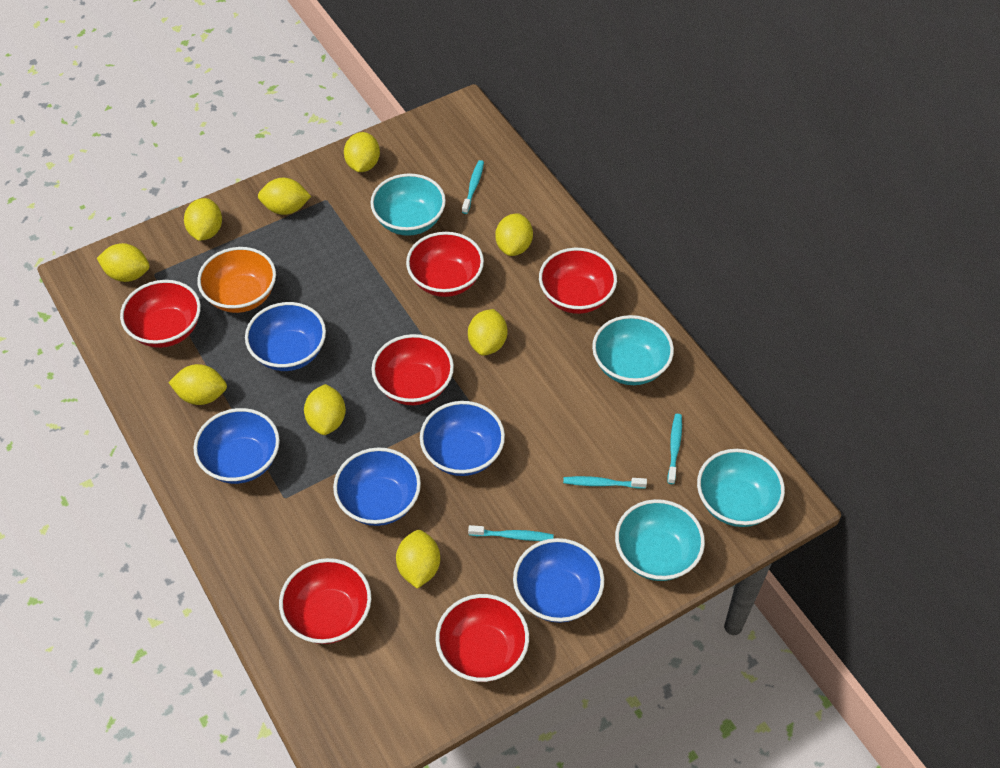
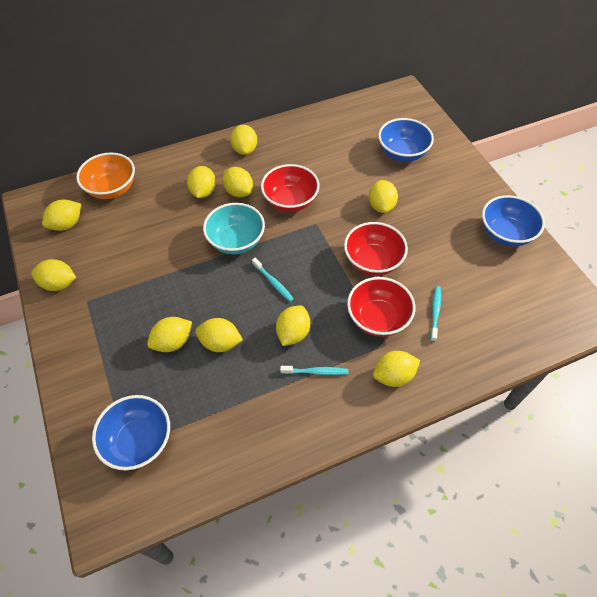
blue bowl: [193,408,280,484] [245,302,326,371] [333,447,421,526] [420,401,505,476] [513,538,604,623] = 5 -> [92,395,170,470] [378,118,434,162] [482,195,545,247] = 3
red bowl: [120,280,201,348] [279,558,371,644] [371,334,454,405] [406,232,484,297] [435,594,529,682] [539,248,617,314] = 6 -> [261,164,320,212] [344,222,408,276] [347,277,415,337] = 3
turquoise bowl: [370,174,446,236] [592,315,674,385] [615,499,705,581] [697,449,785,527] = 4 -> [203,203,265,254] = 1
turquoise toothbrush: [462,160,484,214] [468,525,554,541] [563,476,647,489] [668,414,682,484] = 4 -> [252,258,294,302] [280,366,349,375] [430,286,441,342] = 3
yellow lemon: [97,243,150,282] [168,364,227,405] [184,198,222,241] [258,178,311,215] [304,384,346,435] [344,132,380,172] [396,530,440,589] [468,309,507,356] [495,214,533,256] = 9 -> [31,259,76,291] [42,199,81,231] [147,317,192,352] [187,166,216,198] [195,318,243,352] [222,167,253,197] [230,125,257,155] [276,305,310,346] [369,180,398,213] [373,351,420,387] = 10

